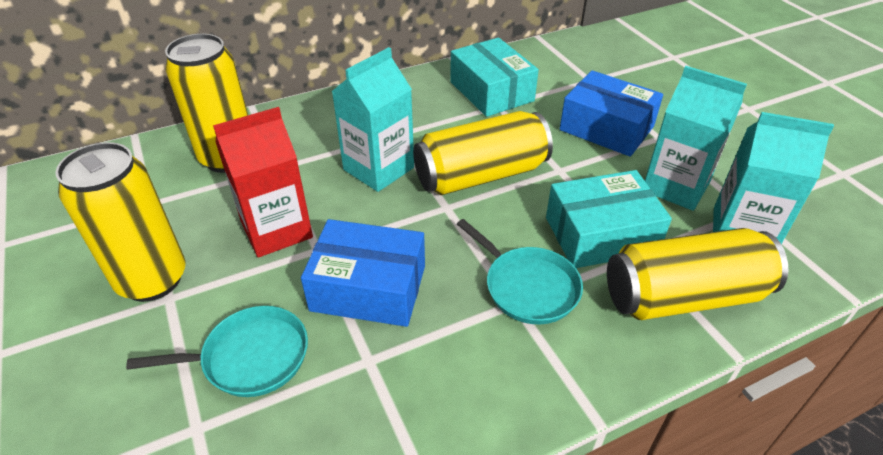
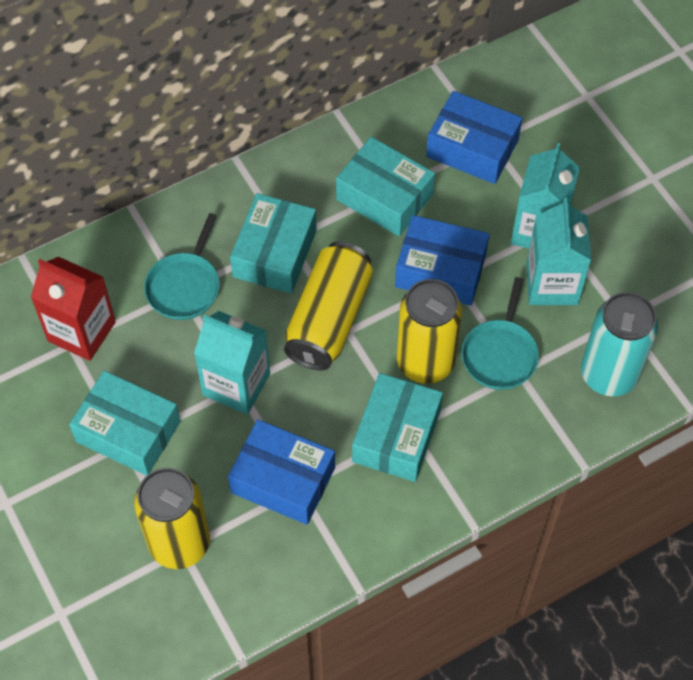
blue box: [301,219,425,327] [560,70,663,157] = 2 -> [228,419,335,525] [395,215,489,306] [426,91,522,184] = 3
turquoise box: [450,38,539,117] [546,170,672,268] = 2 -> [69,371,181,476] [230,193,317,294] [336,137,435,236] [352,373,443,482] = 4
turquoise can: none = 0 -> [581,292,658,396] = 1
yellow can: [55,142,186,302] [165,34,248,173] [413,111,553,195] [607,228,788,320] = 4 -> [134,468,210,569] [284,242,373,370] [397,279,462,384] = 3

